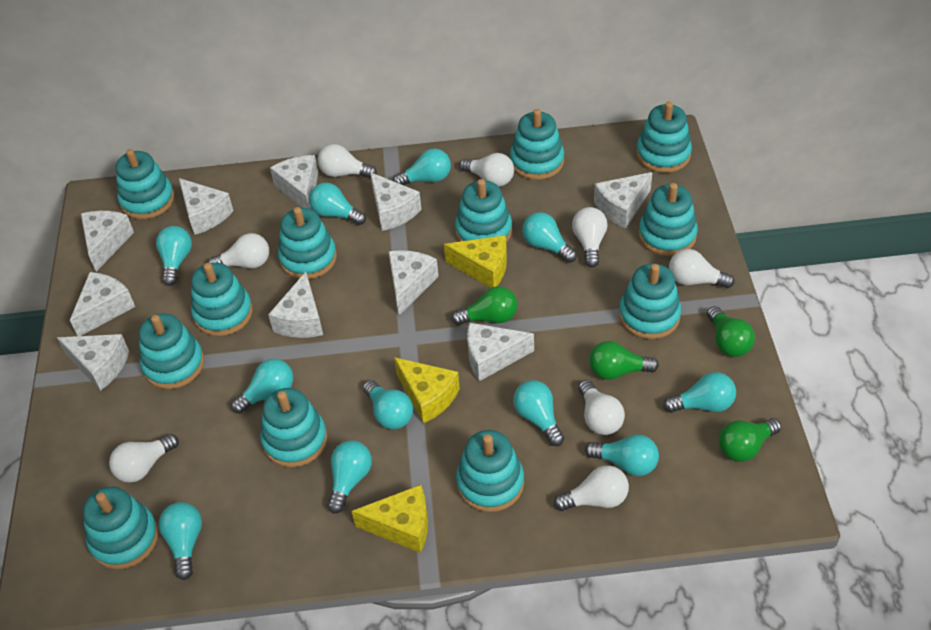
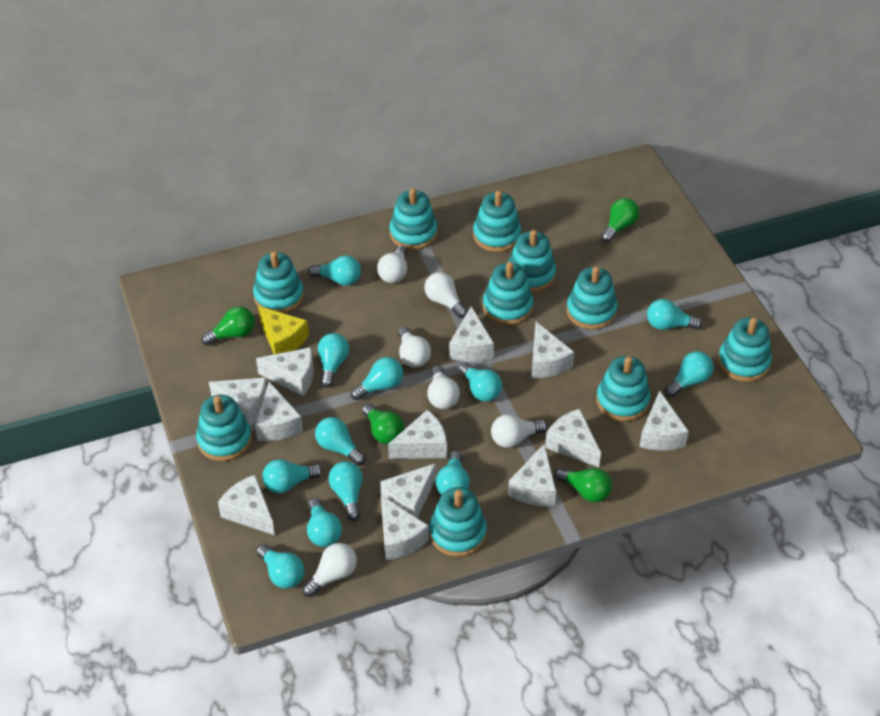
turquoise light bulb: [156,226,192,286] [159,502,202,580] [231,359,293,414] [309,183,366,225] [327,441,372,514] [363,380,413,429] [393,149,451,185] [513,380,564,446] [522,212,577,263] [585,434,659,476] [663,372,736,413] = 11 -> [256,544,304,589] [262,459,323,493] [307,498,342,547] [309,256,361,286] [315,417,366,465] [318,333,349,388] [328,461,363,521] [351,357,403,400] [436,451,470,495] [459,363,502,402] [647,299,702,330] [665,351,714,397] = 12
turquoise stacking toy: [83,487,159,570] [116,149,175,219] [139,313,204,389] [191,262,253,336] [260,388,327,468] [278,207,337,279] [455,179,512,243] [456,430,524,512] [510,109,564,180] [619,263,681,339] [636,102,692,173] [638,183,698,256] = 12 -> [196,395,252,461] [253,251,304,313] [389,188,437,250] [429,487,487,557] [473,190,521,252] [483,262,533,325] [508,230,556,292] [566,266,618,330] [596,356,650,421] [718,318,772,382] = 10
white cheese: [57,334,129,391] [70,272,135,336] [81,211,134,272] [179,178,233,235] [268,272,323,338] [270,155,318,209] [370,172,422,231] [388,250,439,315] [467,323,534,381] [594,172,653,229] = 10 -> [209,377,267,427] [218,475,275,535] [255,382,303,441] [256,347,314,396] [380,463,436,518] [381,496,429,560] [388,410,447,459] [449,306,494,362] [508,444,556,506] [531,322,574,378] [545,409,601,467] [639,391,689,451] = 12
white light bulb: [109,434,179,483] [208,233,269,269] [317,144,377,179] [459,153,514,187] [554,465,629,511] [572,207,608,268] [578,380,625,435] [669,249,734,288] = 8 -> [303,543,357,597] [377,245,407,283] [398,327,431,367] [424,272,468,318] [427,366,460,409] [491,414,547,448] = 6
yellow cheese: [352,485,428,553] [394,357,460,424] [444,235,507,288] = 3 -> [258,306,309,354] = 1

